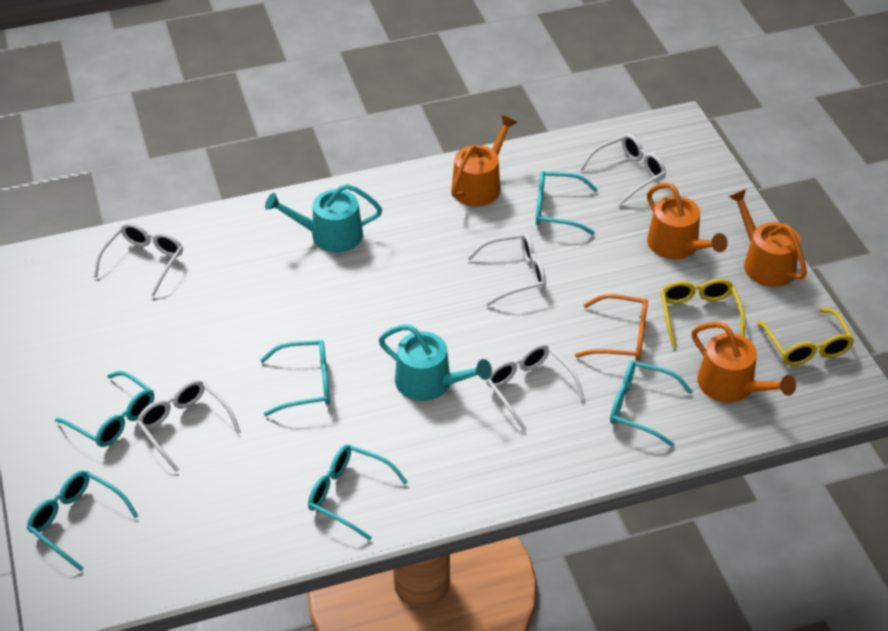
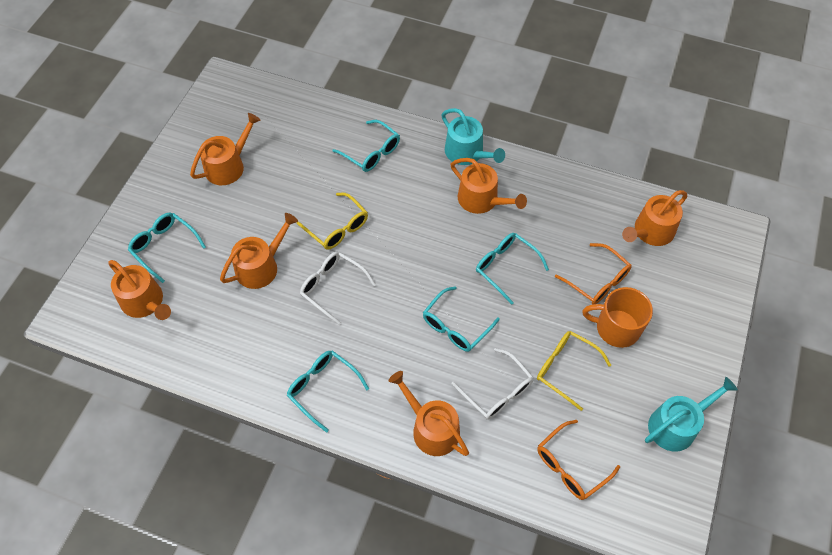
orange glasses: [575,294,648,361] = 1 -> [537,420,620,500] [555,243,632,304] = 2
orange mug: none = 0 -> [582,287,653,348] = 1
orange watering can: [451,115,517,206] [647,183,728,259] [692,322,796,403] [728,189,807,287] = 4 -> [108,260,171,320] [190,113,261,185] [220,213,298,289] [389,371,469,456] [451,158,527,214] [622,190,687,246] = 6
turquoise glasses: [27,471,139,571] [55,371,154,447] [260,340,330,416] [308,445,408,541] [536,171,598,235] [610,361,693,447] = 6 -> [128,213,206,283] [287,350,369,433] [333,120,400,172] [423,286,500,352] [476,233,549,305] = 5
white glasses: [93,223,183,297] [137,380,241,472] [467,233,546,306] [486,344,585,431] [580,134,666,205] = 5 -> [300,252,376,325] [452,348,534,420] = 2

